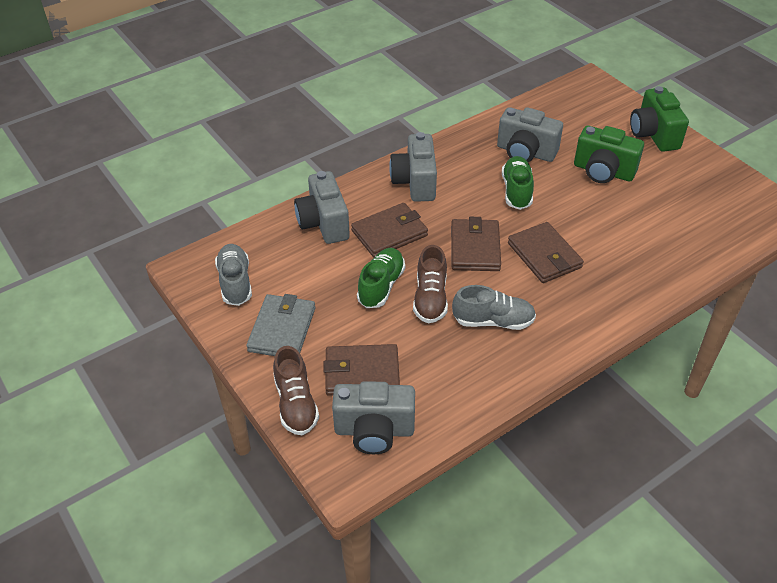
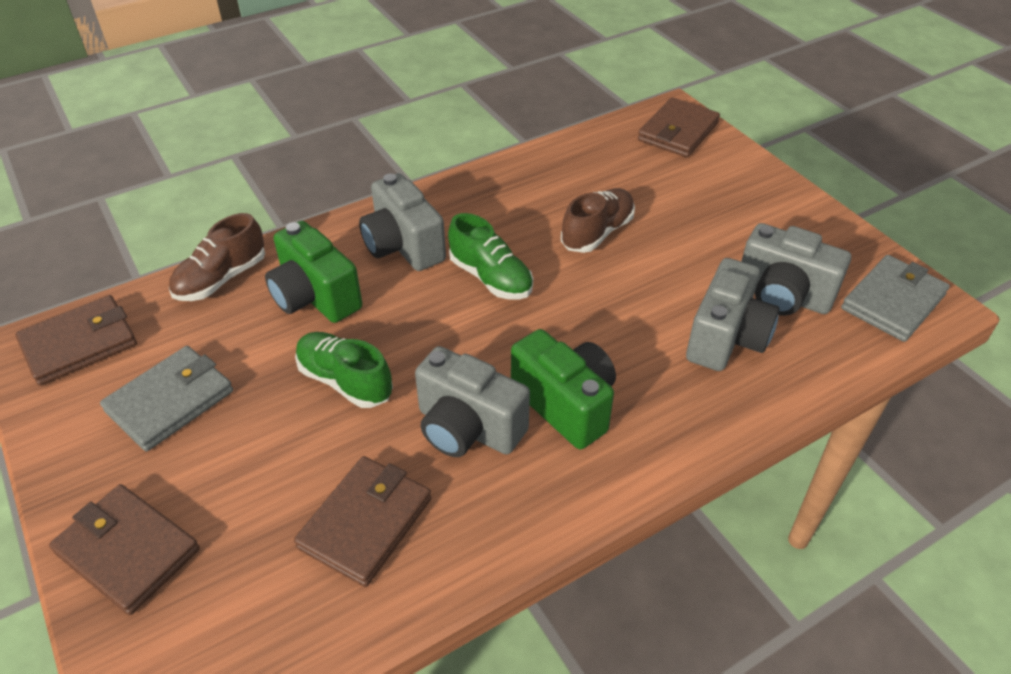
grey shoe: [215,244,252,306] [452,285,536,330] = 2 -> none = 0
grey wallet: [246,294,315,356] = 1 -> [100,346,233,451] [841,255,950,342] = 2

